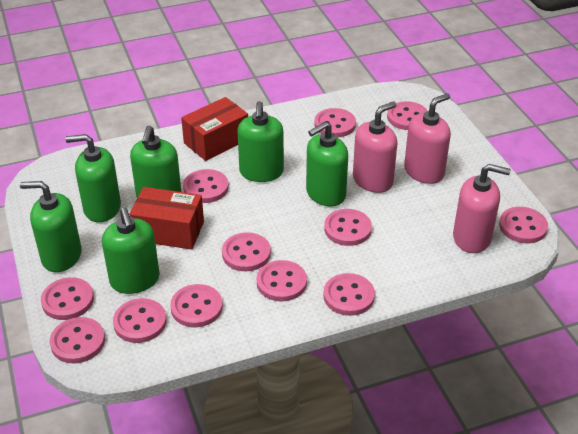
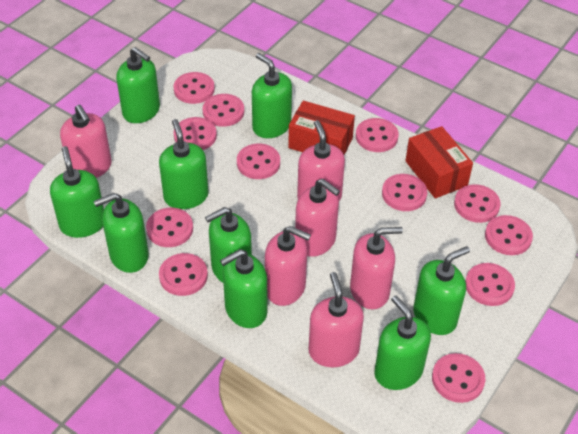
green soap dispenser: [20,181,82,272] [65,134,121,222] [102,208,160,294] [130,126,181,198] [237,101,284,182] [306,121,348,206] = 6 -> [50,146,104,238] [94,193,149,273] [116,47,160,123] [159,119,209,209] [205,207,252,283] [220,249,268,328] [252,53,292,138] [374,295,431,390] [413,246,470,335] = 9
pink soap dispenser: [353,101,397,193] [404,93,451,184] [453,164,511,253] = 3 -> [60,105,112,178] [265,226,311,306] [295,179,340,257] [297,120,345,201] [308,272,364,367] [350,227,403,309] = 6

